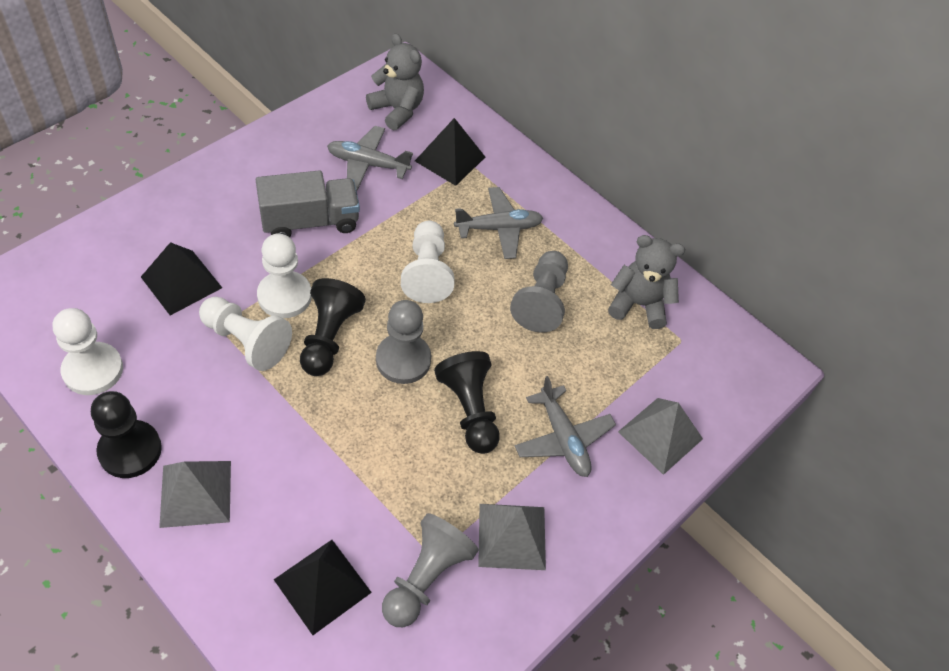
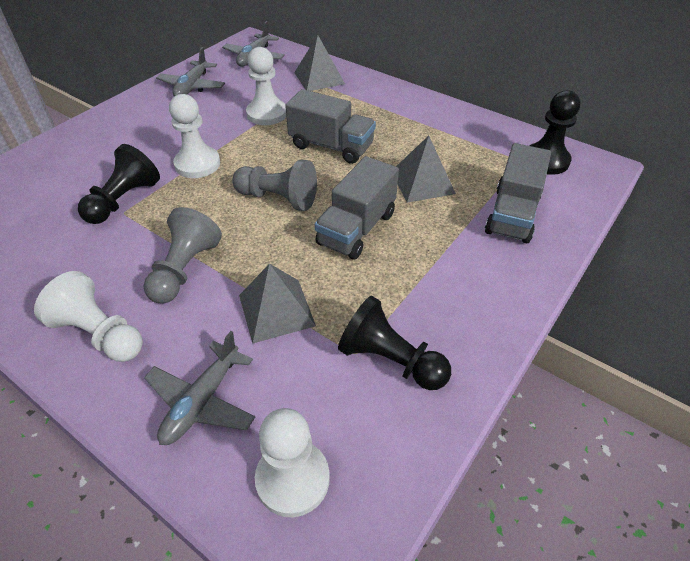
black pyramid: [141,242,222,316] [274,540,372,635] [415,118,485,186] = 3 -> none = 0
grey pawn: [376,300,431,384] [382,513,479,627] [510,251,568,333] = 3 -> [143,207,222,303] [232,160,317,211] = 2
grey teddy bear: [366,33,424,130] [608,235,685,329] = 2 -> none = 0
grey truck: [256,170,360,237] = 1 -> [285,89,376,164] [315,156,399,260] [485,143,551,243] = 3

